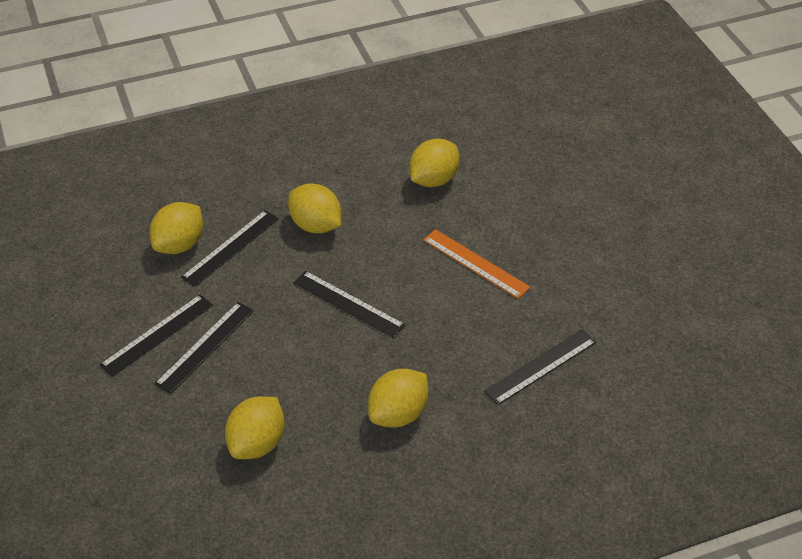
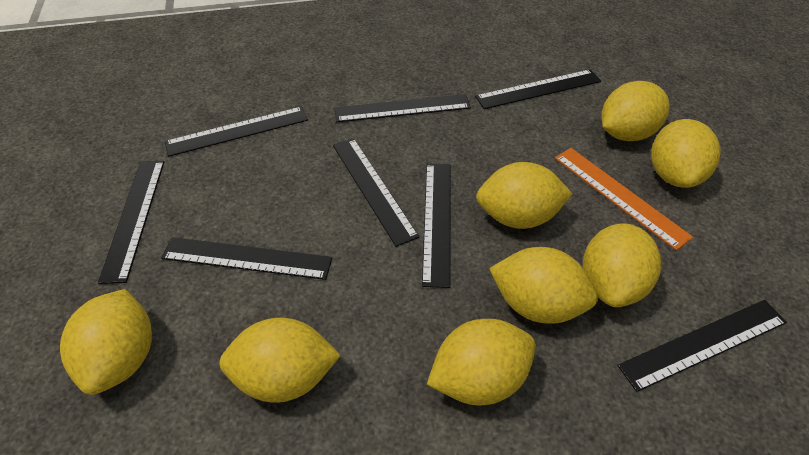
black ruler: [100,294,213,377] [154,302,254,394] [181,210,279,287] [293,271,406,338] [484,329,596,405] = 5 -> [98,161,165,284] [161,237,332,280] [165,107,308,157] [333,138,419,247] [335,94,471,122] [422,163,451,288] [475,69,601,109] [617,300,787,392] = 8
yellow lemon: [150,202,203,254] [225,396,285,459] [288,183,341,234] [368,369,428,427] [409,138,460,187] = 5 -> [60,289,152,395] [219,318,341,403] [427,319,536,405] [476,162,572,229] [489,247,598,324] [583,223,661,307] [601,81,670,141] [651,119,721,188] = 8

